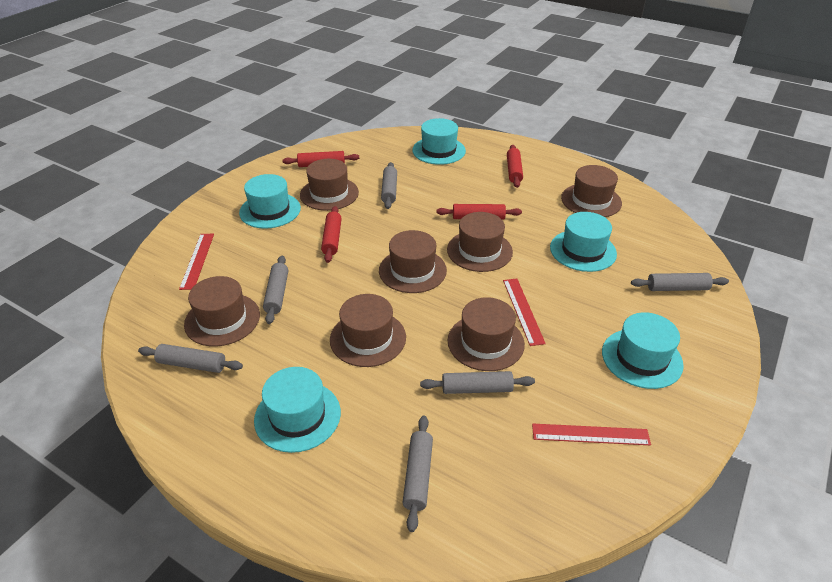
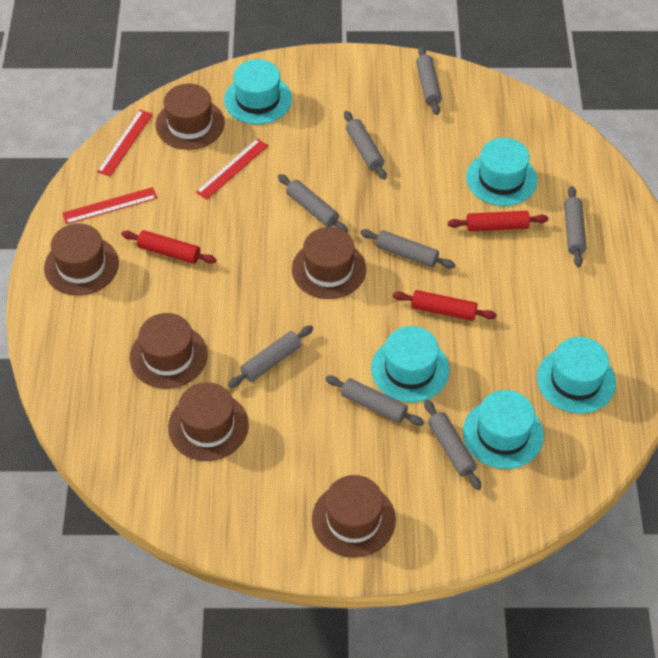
brown hat: [184,276,260,346] [300,159,359,211] [330,294,406,367] [379,230,447,293] [447,212,513,272] [448,297,525,371] [561,165,622,217] = 7 -> [44,224,119,296] [130,313,208,389] [156,84,225,150] [168,382,249,461] [292,227,366,299] [312,475,396,558] = 6
grey rolling pin: [138,344,243,373] [263,256,288,324] [381,162,397,209] [402,416,433,532] [420,371,535,394] [631,273,729,291] = 6 -> [228,325,313,388] [278,174,348,233] [325,375,424,426] [344,111,387,180] [360,229,455,269] [416,46,442,115] [424,400,481,490] [564,186,586,267] = 8
red rolling pin: [282,151,359,167] [321,206,342,263] [436,204,522,220] [507,145,523,188] = 4 -> [121,230,217,264] [393,290,497,321] [448,211,548,232] = 3

